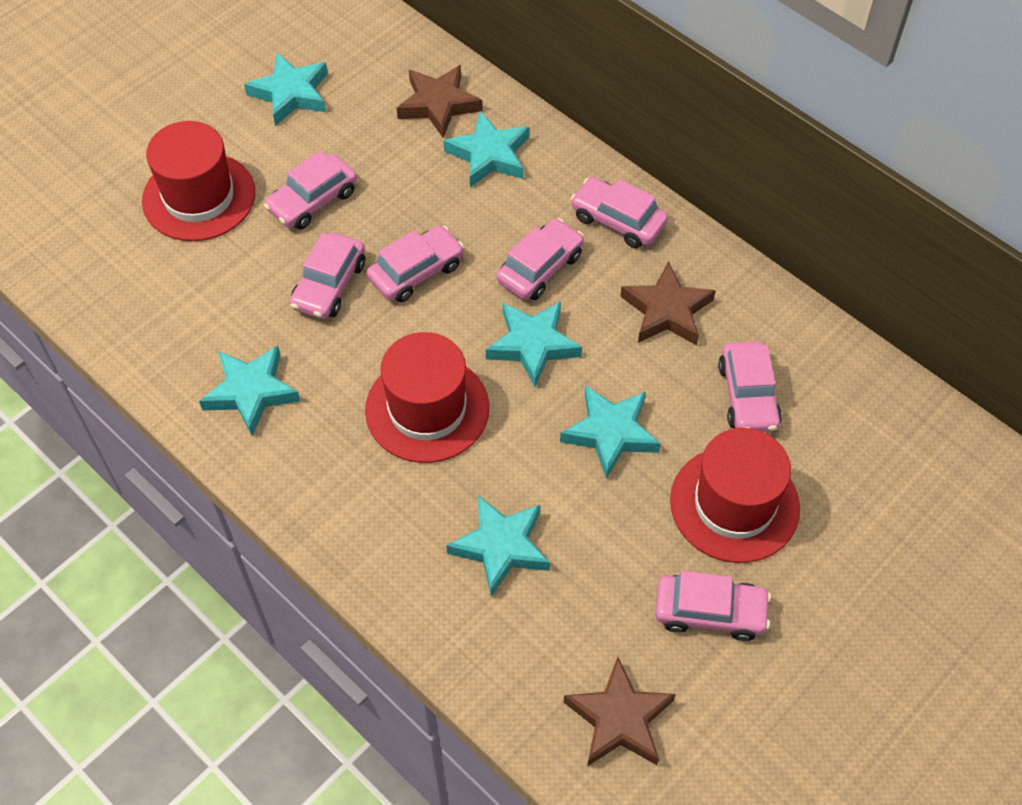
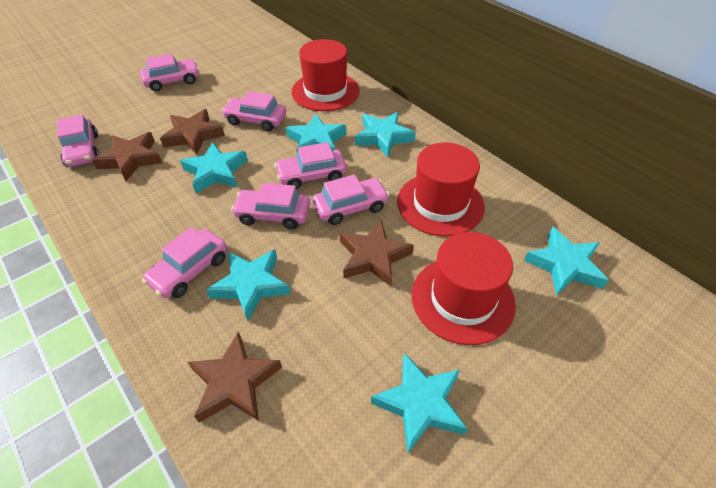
brown star: [397,65,483,138] [563,657,676,766] [620,261,716,345] = 3 -> [92,132,162,181] [160,109,225,155] [188,331,282,422] [340,220,414,286] = 4

